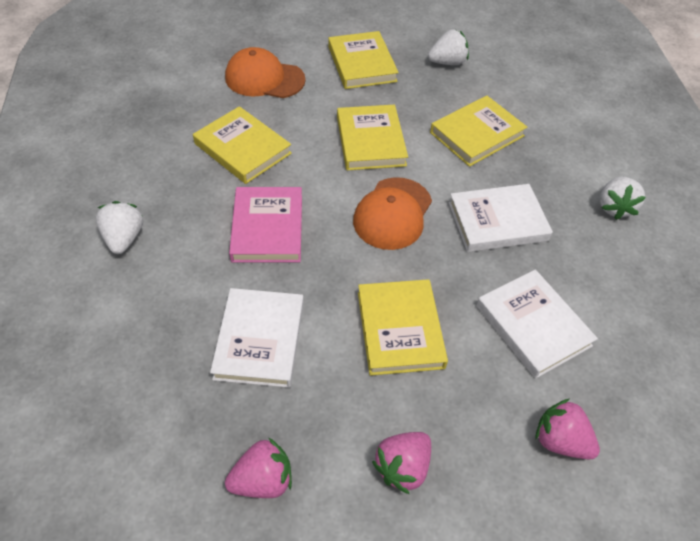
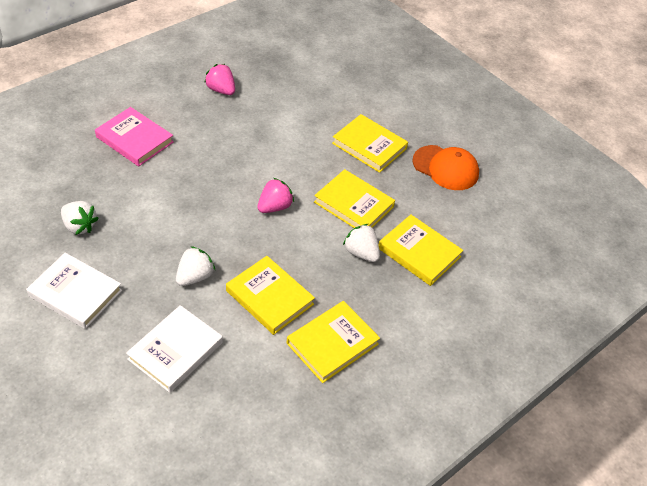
orange cap: [225,47,306,98] [353,177,432,250] = 2 -> [412,145,479,190] = 1
pink strawberry: [225,437,292,498] [372,432,431,494] [536,398,600,459] = 3 -> [204,64,235,95] [257,178,294,213] = 2
white book: [210,288,304,388] [449,184,553,252] [476,269,598,379] = 3 -> [26,253,122,329] [126,305,223,393] = 2

